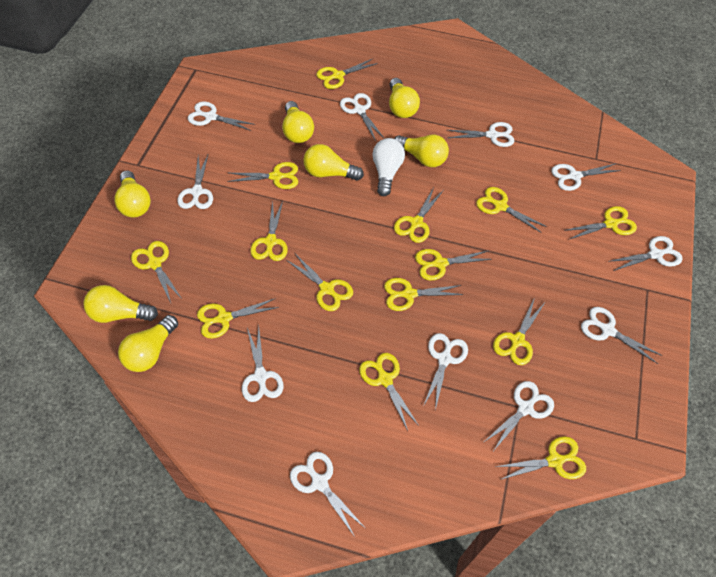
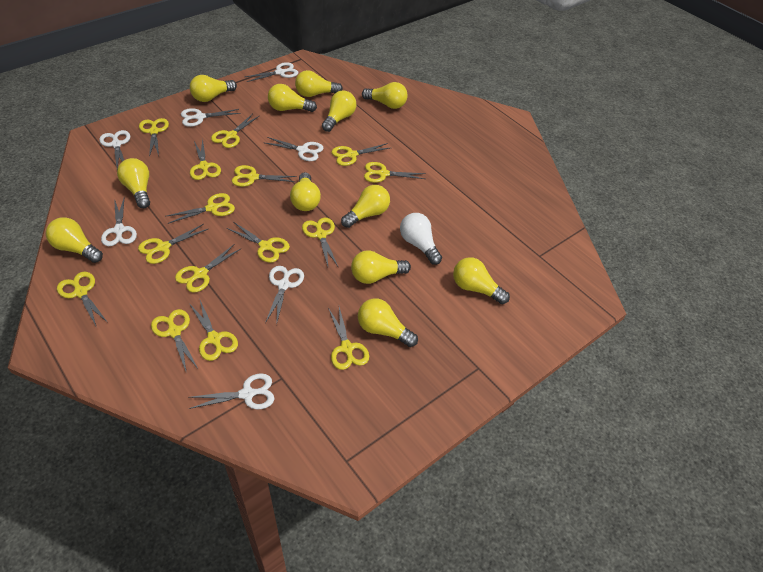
white scissors: [177,155,213,209] [188,102,255,131] [242,326,284,402] [290,452,365,537] [340,93,385,141] [424,333,468,410] [448,122,515,147] [484,381,554,450] [551,164,621,191] [581,307,663,364] [608,236,683,271] = 11 -> [99,130,130,169] [101,199,137,246] [181,108,241,127] [188,373,274,409] [245,62,298,82] [263,137,323,161] [265,266,304,325] = 7
yellow light bulb: [83,285,158,323] [114,170,151,217] [118,315,178,372] [282,101,314,143] [303,144,364,181] [389,78,420,118] [394,134,449,167] = 7 -> [46,217,103,263] [117,158,150,208] [190,75,237,102] [268,84,317,112] [290,172,321,211] [295,70,343,97] [322,90,356,132] [341,185,390,228] [351,251,411,284] [358,298,418,347] [362,82,408,109] [453,257,510,304] = 12
yellow scissors: [131,241,182,303] [197,298,279,339] [227,162,298,189] [250,200,288,261] [287,254,353,311] [316,59,378,89] [359,353,419,431] [384,278,464,311] [394,187,443,243] [415,249,492,281] [476,187,547,233] [493,297,545,365] [495,436,586,480] [564,206,637,239] = 14 -> [57,272,108,328] [138,224,208,264] [139,118,169,157] [151,309,199,373] [165,193,235,224] [175,244,242,293] [189,298,238,361] [190,139,221,180] [211,114,259,148] [227,222,290,263] [232,165,297,187] [302,218,338,266] [328,307,369,370] [331,143,390,166] [364,162,426,183] = 15

